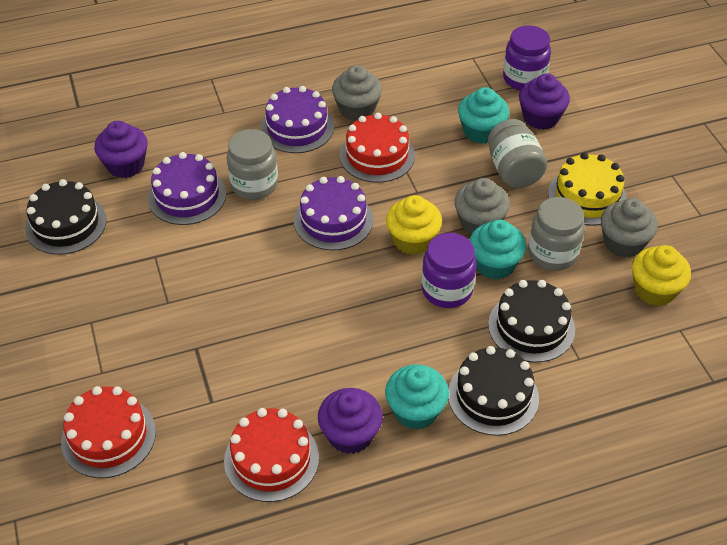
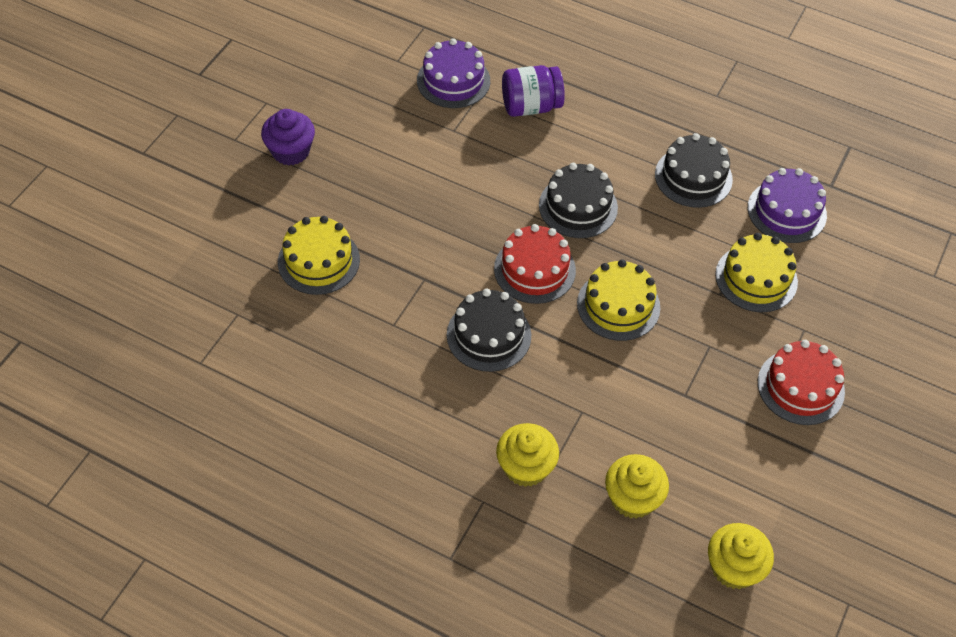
grey cupcake: [332,65,382,121] [454,178,510,235] [601,198,658,257] = 3 -> none = 0
grey jar: [227,129,278,200] [488,119,547,188] [528,197,585,271] = 3 -> none = 0
purple cake: [148,152,226,225] [260,86,334,153] [294,176,373,251] = 3 -> [417,38,490,108] [748,168,827,243] = 2
purple cupcake: [94,121,148,178] [318,388,383,454] [519,74,570,130] = 3 -> [261,109,315,166] = 1
purple jar: [422,233,477,308] [503,25,551,90] = 2 -> [502,65,565,117] = 1
red cake: [61,386,156,478] [224,408,319,502] [340,113,415,183] = 3 -> [494,224,576,304] [758,340,845,425] = 2
turquoise cupcake: [385,365,449,430] [458,87,509,144] [470,220,526,280] = 3 -> none = 0
yellow cake: [548,152,627,226] = 1 -> [278,216,360,295] [577,259,660,341] [715,233,798,312] = 3
yellow cupcake: [386,195,442,255] [632,245,691,306] = 2 -> [496,423,559,487] [605,454,669,519] [708,523,774,589] = 3

